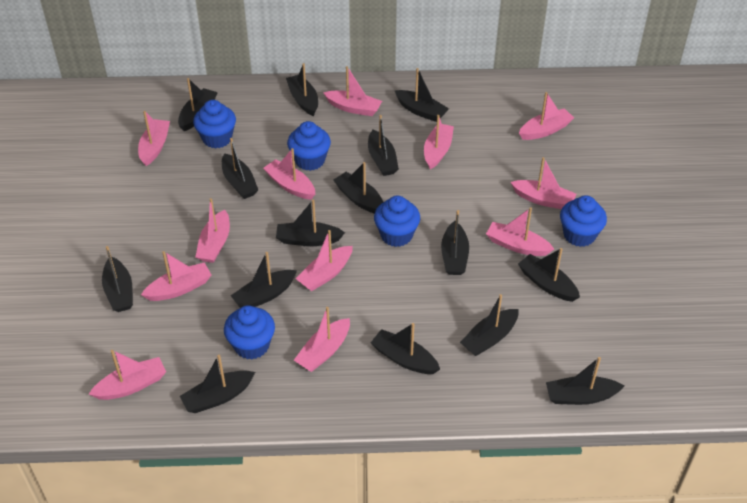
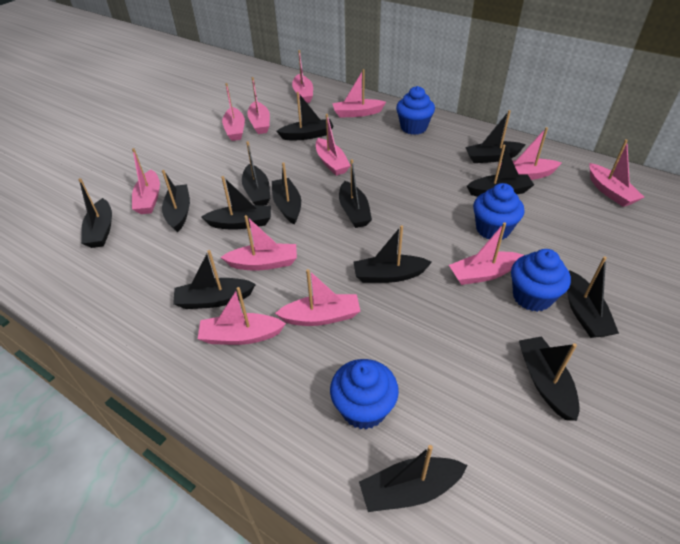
black boat: [102,246,133,312] [178,78,218,131] [180,355,255,413] [222,138,258,199] [231,252,297,308] [276,200,345,246] [286,63,318,116] [334,162,383,214] [368,115,399,176] [371,323,440,374] [394,68,449,122] [441,210,469,275] [460,294,519,356] [518,248,580,302] [546,357,624,405] = 15 -> [78,178,112,248] [162,170,190,233] [173,250,256,309] [201,176,271,230] [242,141,270,206] [272,162,301,225] [276,92,334,140] [339,159,372,228] [354,225,432,283] [359,445,467,512] [465,110,526,163] [467,145,534,197] [519,336,580,421] [567,256,619,338] = 14
blue cupcake: [193,100,236,149] [224,305,275,360] [287,121,331,171] [374,196,420,247] [560,195,607,247] = 5 -> [330,359,399,430] [396,86,435,135] [473,183,524,240] [511,249,571,312] = 4

